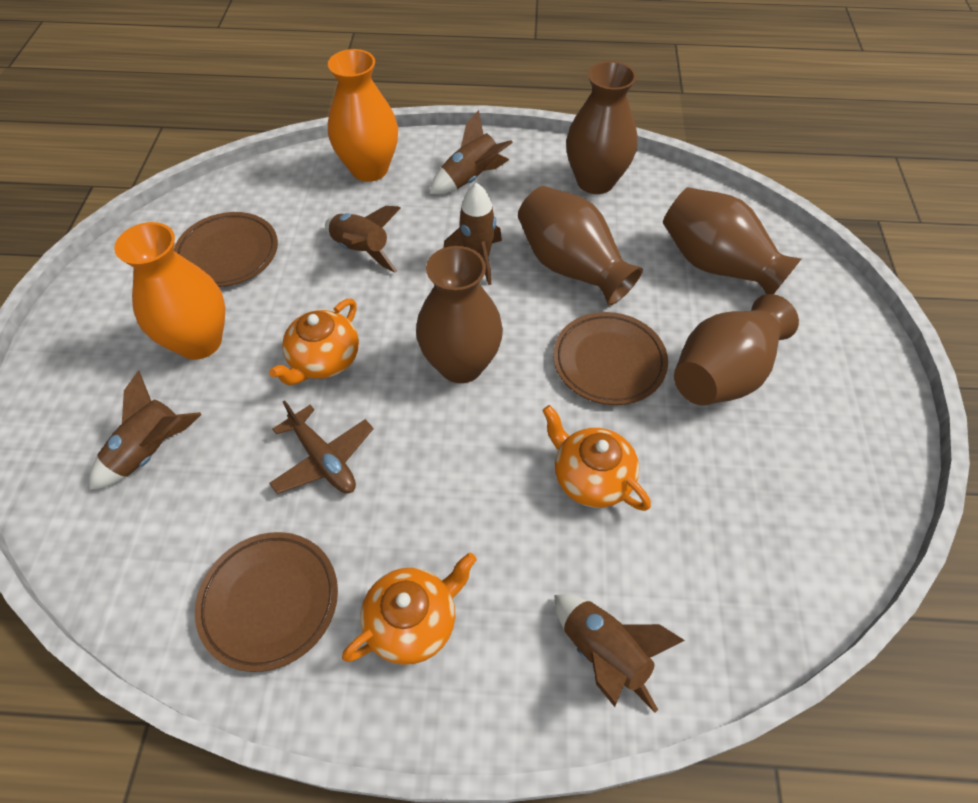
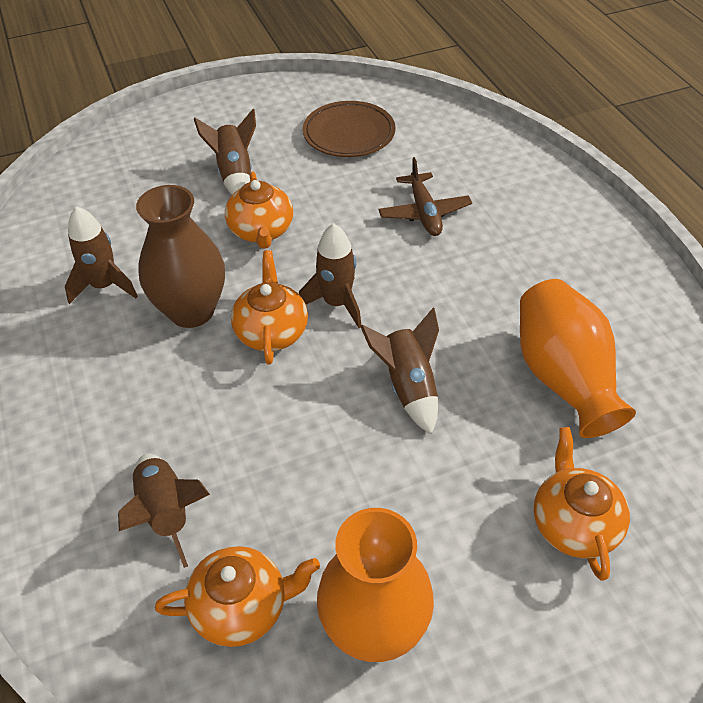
brown plate: [174,212,278,287] [195,532,338,672] [553,312,668,405] = 3 -> [303,101,396,157] = 1
brown vase: [416,246,503,383] [518,186,643,306] [566,61,638,194] [663,187,801,294] [674,294,799,406] = 5 -> [136,185,225,328] = 1
orange teapot: [269,299,359,386] [342,552,477,665] [542,405,651,511] = 3 -> [155,546,320,647] [225,171,293,249] [231,250,308,365] [534,427,630,581] = 4

